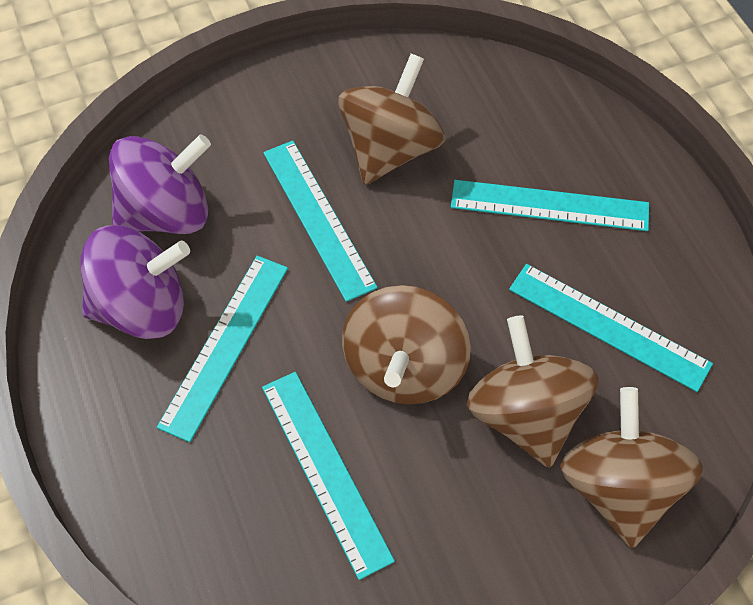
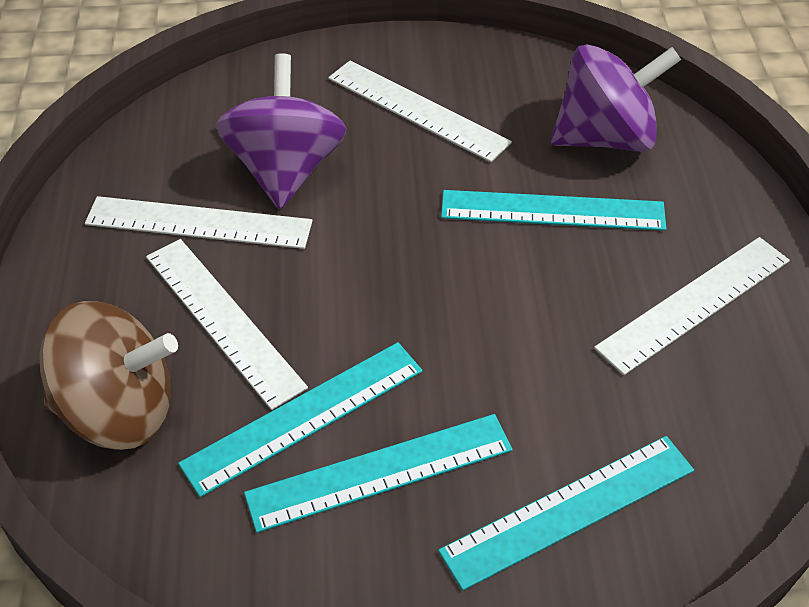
brown spinning top: [338,54,445,185] [342,285,471,404] [467,315,599,468] [560,387,703,548] = 4 -> [39,301,178,450] = 1
turquoise ruler: [157,256,288,442] [262,372,395,580] [263,141,378,302] [451,180,649,231] [509,264,713,392] = 5 -> [178,342,422,497] [244,414,513,533] [438,436,694,591] [441,190,667,231] = 4
white ruler: none = 0 -> [85,196,313,249] [146,239,308,410] [328,61,512,162] [594,237,790,375] = 4

